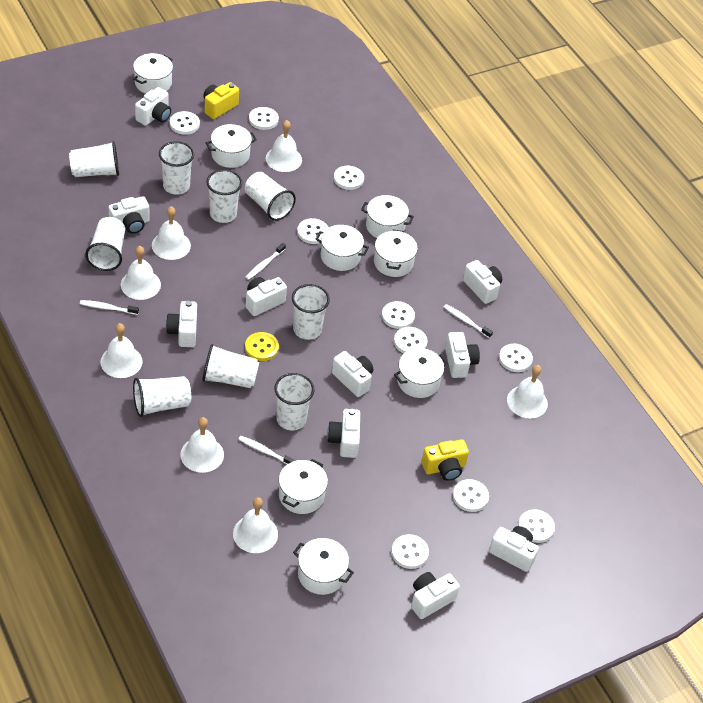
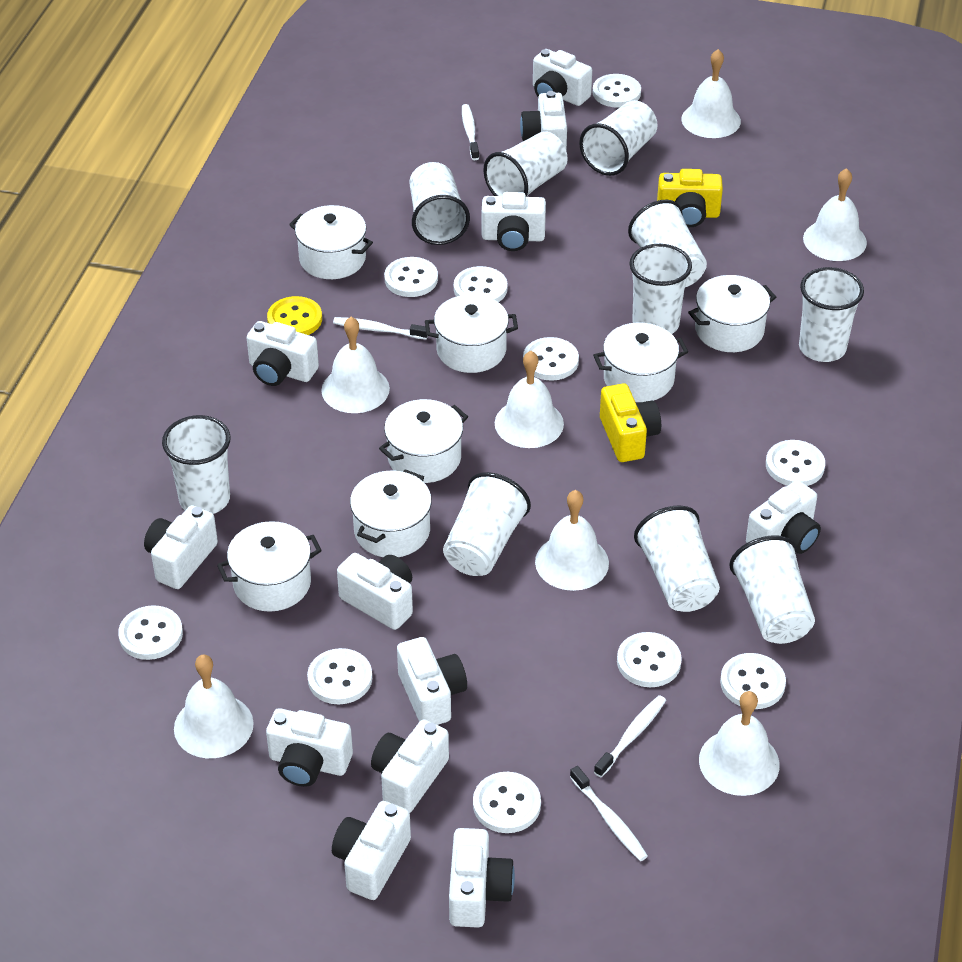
white camera: [109,196,150,234] [135,87,171,126] [166,301,197,347] [246,277,287,316] [327,409,360,458] [332,351,373,397] [411,572,460,619] [445,332,480,378] [463,260,502,304] [489,526,539,572] = 10 -> [144,505,218,589] [247,321,319,386] [266,708,353,787] [332,801,411,900] [337,553,413,630] [371,719,449,813] [397,637,467,725] [449,828,515,928] [482,192,546,251] [520,91,567,149] [533,49,592,106] [746,480,821,554] = 12
white cup: [69,141,119,177] [85,217,125,271] [133,376,191,417] [159,141,194,195] [202,344,259,388] [206,169,242,223] [245,172,296,221] [274,373,314,430] [292,284,330,340] = 9 -> [162,415,231,514] [410,162,470,245] [443,472,531,576] [483,131,568,197] [579,100,658,176] [628,200,707,287] [629,244,692,334] [634,505,720,612] [729,535,815,644] [799,267,864,362] = 10
white pot: [133,53,173,94] [206,124,257,168] [279,459,328,514] [293,538,354,595] [316,225,369,271] [361,195,414,238] [374,230,418,277] [394,348,448,398] = 8 -> [217,521,322,612] [289,205,373,279] [350,469,432,557] [379,399,468,483] [425,294,518,373] [593,323,688,402] [688,275,776,352] = 7

